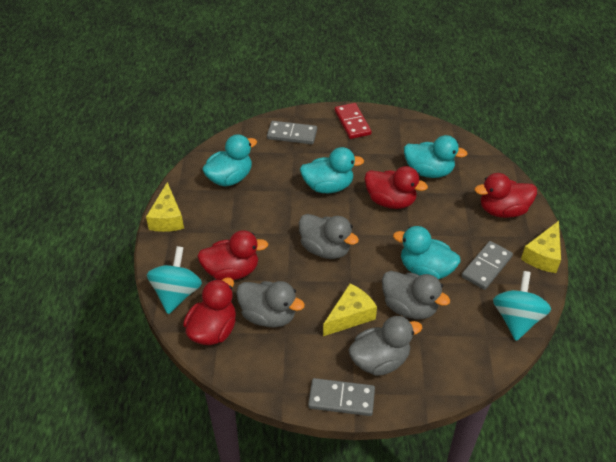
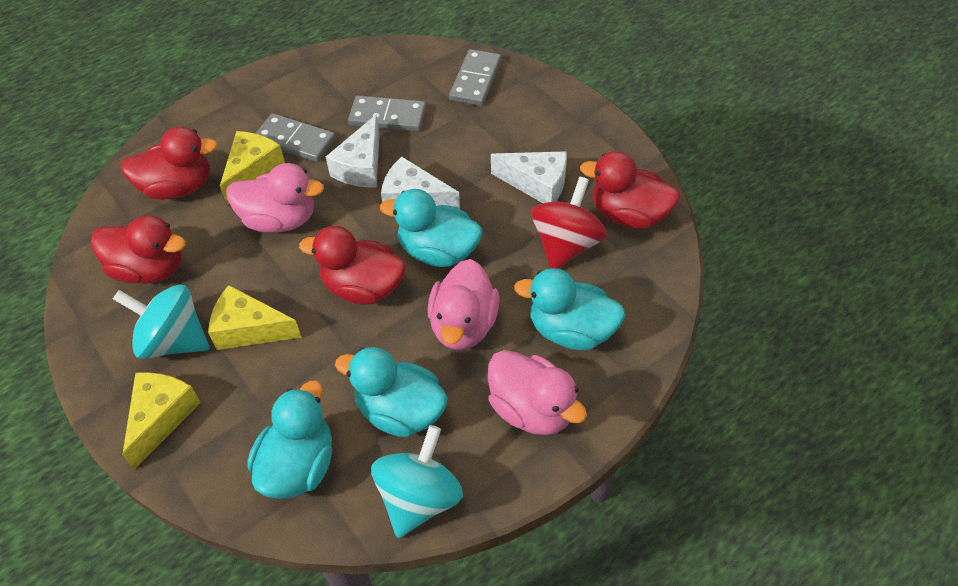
grey duck: [236,281,305,327] [299,214,359,259] [348,316,422,376] [382,271,450,319] = 4 -> none = 0
pink duck: none = 0 -> [226,163,324,232] [427,259,500,350] [488,350,587,435] = 3
red domino: [335,103,372,139] = 1 -> none = 0
red spinning top: none = 0 -> [531,176,607,269] = 1
white cheese: none = 0 -> [326,114,380,188] [381,157,460,209] [491,151,567,203] = 3

